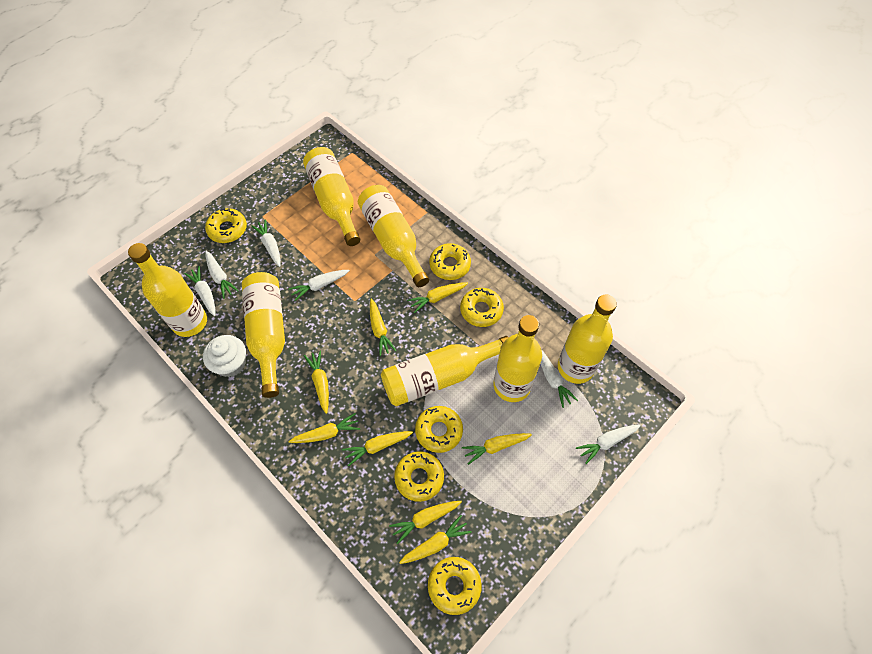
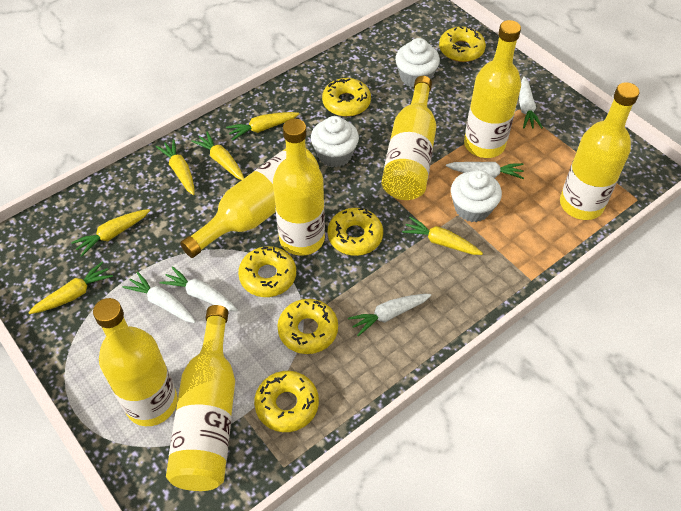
white carrot: [184,266,216,316] [205,251,239,299] [251,219,281,267] [289,270,350,301] [540,351,578,408] [576,424,641,464] = 6 -> [123,272,196,323] [160,266,238,312] [348,294,431,336] [446,162,524,179] [519,76,543,128] = 5
white cupcake: [203,335,246,377] = 1 -> [311,116,359,167] [395,38,440,87] [451,170,502,222] = 3
yellow carrot: [289,413,360,443] [304,351,329,414] [342,431,413,466] [370,299,396,356] [389,501,462,544] [399,515,472,564] [407,283,468,313] [462,433,532,465] = 8 -> [28,262,113,314] [71,209,150,257] [156,139,195,195] [191,132,244,180] [226,112,299,141] [402,217,483,255] = 6

